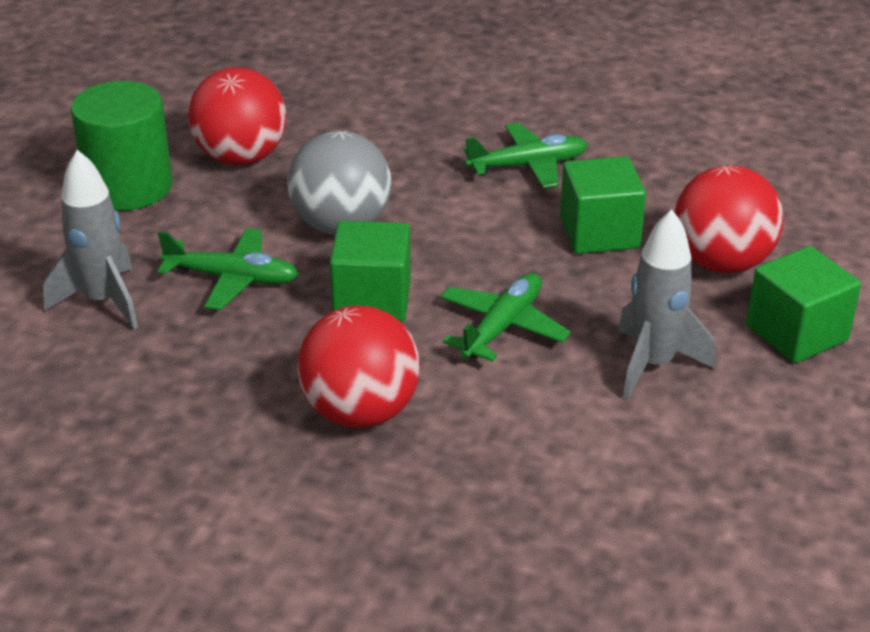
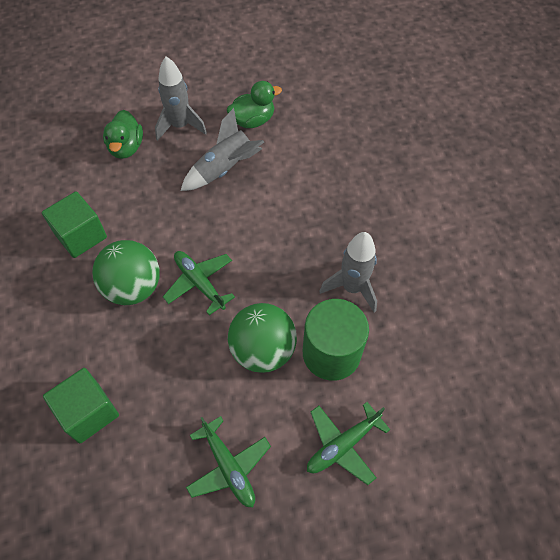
green ball: none = 0 -> [92,240,160,305] [228,303,297,373] = 2
green cube: [330,221,411,322] [560,156,646,254] [746,246,861,363] = 3 -> [42,191,107,258] [43,368,119,444] = 2
green duck: none = 0 -> [103,110,143,159] [227,81,282,128] = 2
grey ball: [287,131,392,235] = 1 -> none = 0
grey rocket: [43,150,138,330] [618,209,716,400] = 2 -> [155,57,207,141] [181,108,264,191] [319,232,377,312] = 3
red ball: [188,67,286,165] [297,306,420,428] [675,165,784,273] = 3 -> none = 0

